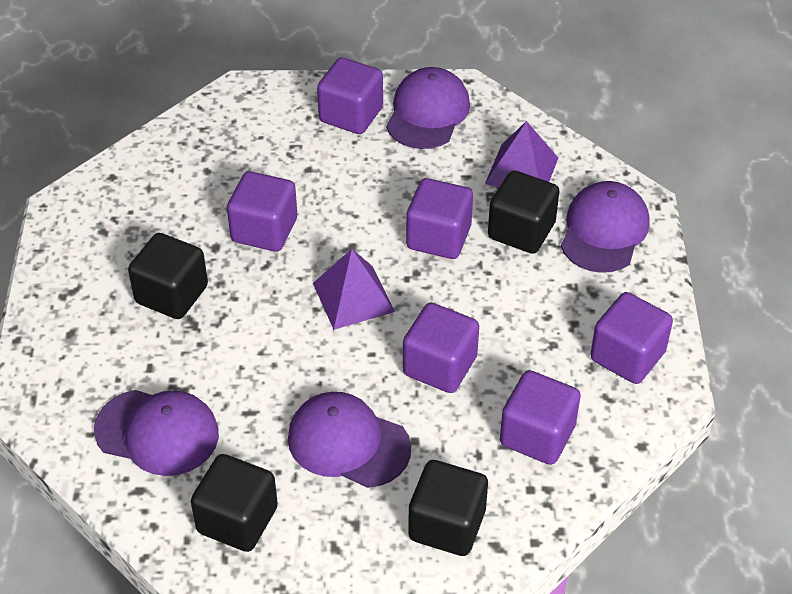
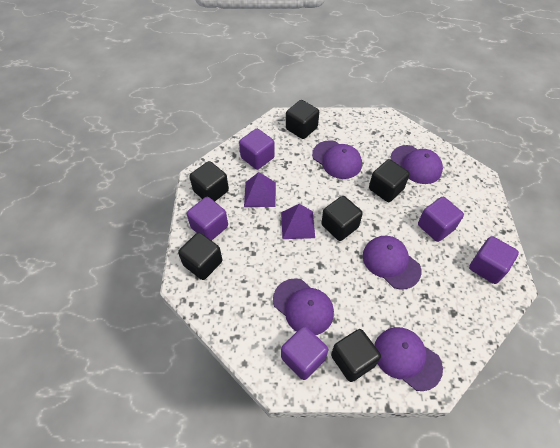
black cube: [128,233,208,319] [191,454,278,552] [408,460,488,556] [488,170,559,254] = 4 -> [178,232,222,280] [189,161,229,201] [286,100,319,139] [321,196,363,241] [331,329,381,382] [369,159,410,202] = 6
purple cap: [94,390,219,476] [288,392,411,488] [386,67,470,149] [561,181,650,273] = 4 -> [273,278,334,335] [312,140,362,179] [363,236,421,289] [374,327,443,391] [391,145,443,184] = 5
purple cube: [227,171,297,252] [317,57,383,134] [403,303,479,393] [406,178,473,259] [500,370,581,465] [590,292,673,384] = 6 -> [187,197,228,241] [239,129,275,170] [281,326,328,380] [418,197,464,242] [469,236,519,284] = 5

